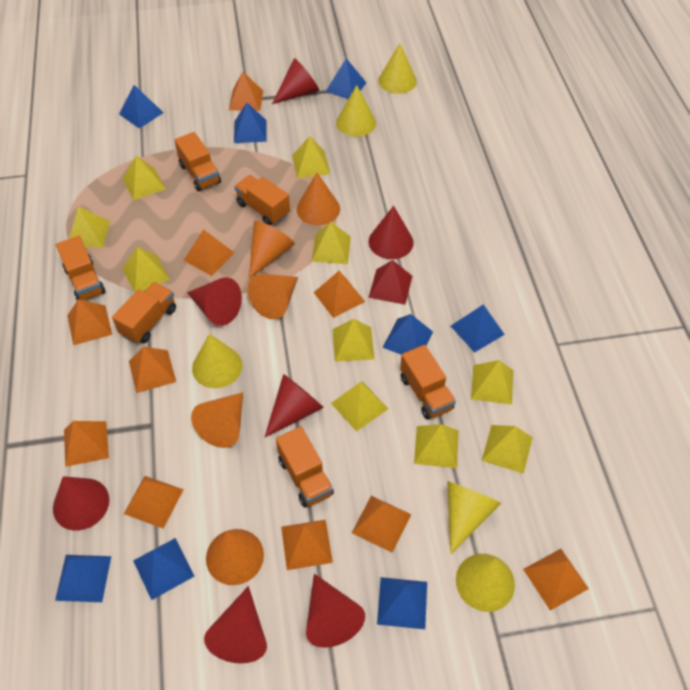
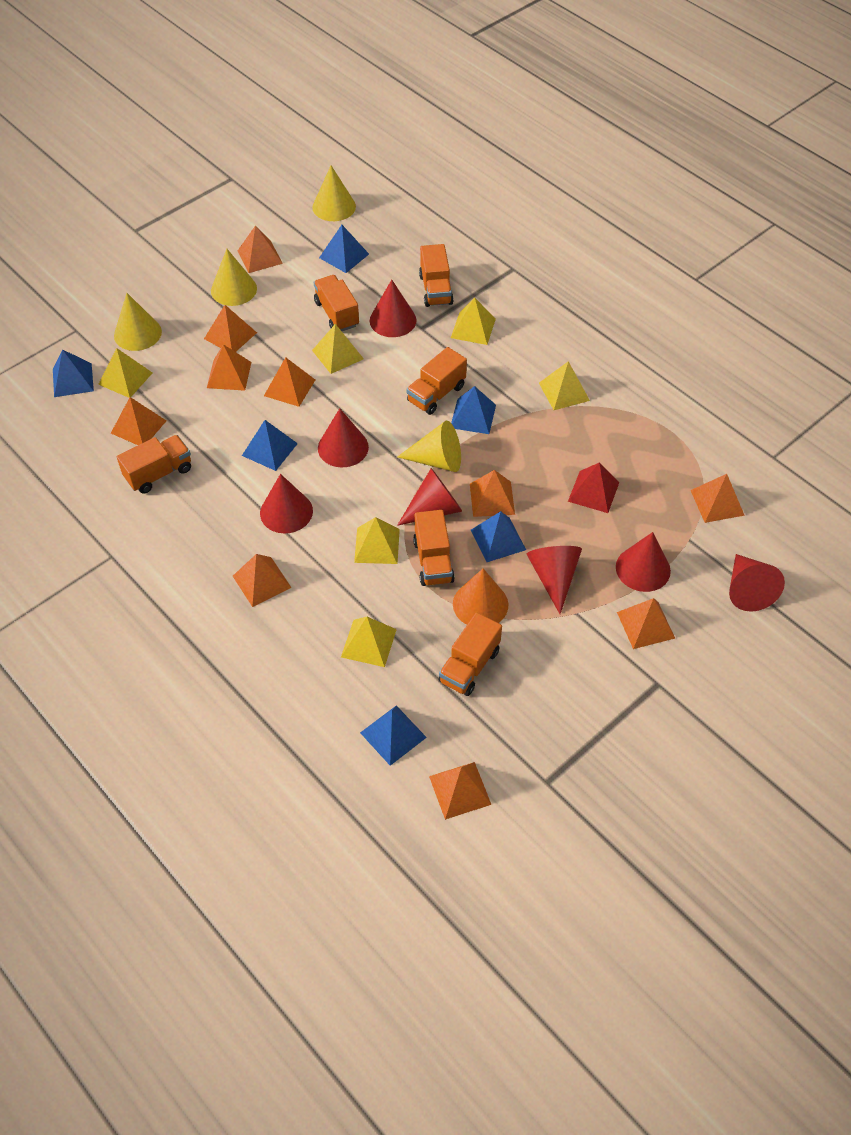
blue pyramid: [55,555,111,602] [119,85,164,129] [133,538,194,600] [234,103,267,143] [326,58,366,99] [377,577,427,629] [383,314,433,355] [451,304,505,353] = 8 -> [53,349,94,397] [242,420,298,471] [319,225,369,273] [360,705,427,766] [451,386,496,434] [471,511,526,562] = 6
orange cone: [191,392,243,448] [206,529,264,585] [248,274,298,319] [249,221,295,279] [296,173,340,225] = 5 -> [453,568,508,625] = 1
yellow cone: [192,334,242,388] [336,85,376,137] [378,43,417,94] [447,481,501,554] [456,554,515,612] = 5 -> [114,293,162,351] [211,249,257,306] [312,166,356,221] [398,421,461,472] = 4
yellow pyramid: [69,206,110,248] [122,156,166,200] [122,247,170,292] [292,136,330,178] [312,222,351,264] [331,381,388,432] [333,319,374,362] [414,424,459,468] [471,360,513,405] [481,425,533,474] = 10 -> [98,348,152,398] [312,324,364,374] [341,617,397,667] [354,517,400,564] [451,297,496,345] [539,361,590,410] = 6

